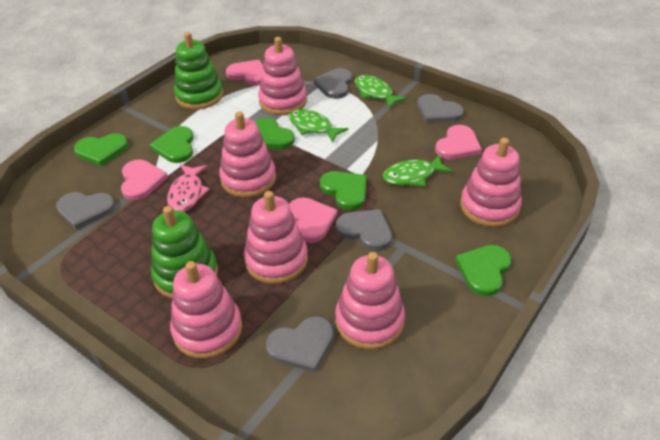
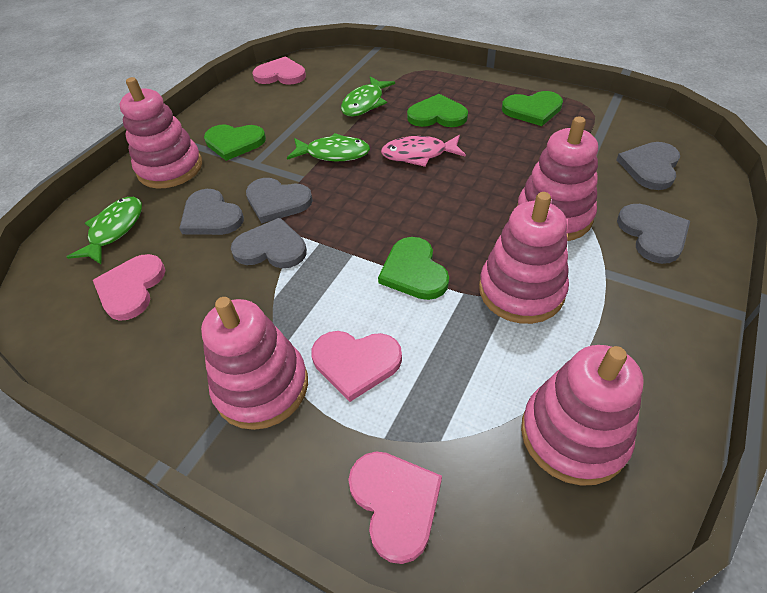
green heart: [74,133,128,166] [150,126,194,163] [255,118,295,149] [320,171,367,210] [455,245,511,296] = 5 -> [204,124,266,161] [378,237,449,300] [407,94,468,127] [502,91,563,126] = 4
green stacking toy: [151,206,218,299] [174,32,223,109] = 2 -> none = 0
pink stacking toy: [170,261,242,359] [219,111,276,197] [244,191,308,284] [258,37,307,115] [335,252,405,350] [460,138,522,227] = 6 -> [119,77,202,189] [201,297,308,430] [479,192,569,324] [517,117,598,241] [521,345,644,486] = 5

